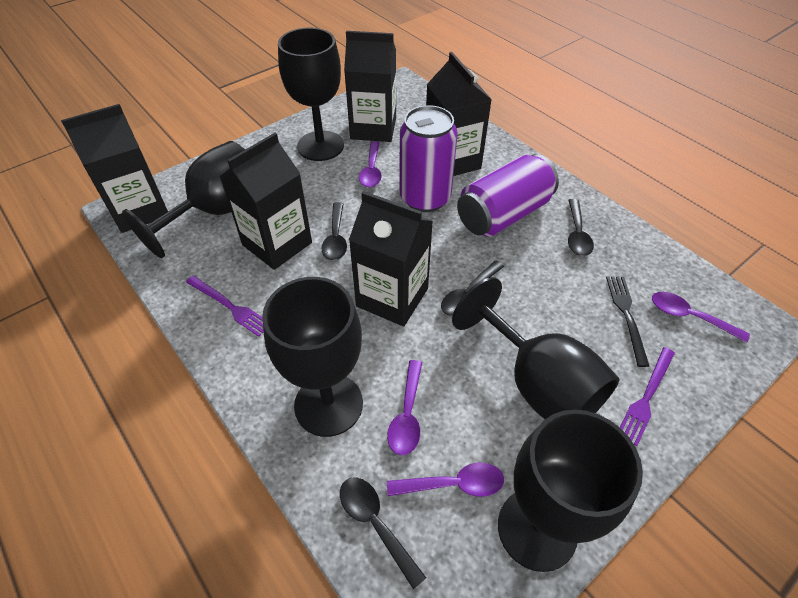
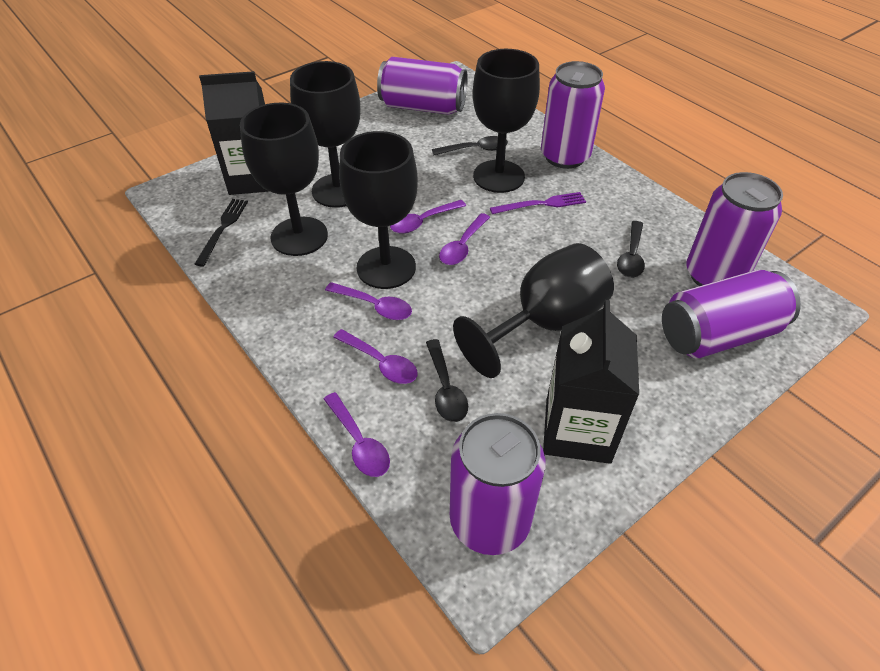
black carton: [61,104,168,233] [219,133,312,270] [344,31,396,142] [349,191,433,326] [426,52,492,176] = 5 -> [199,71,269,195] [543,300,639,464] = 2
black spoon: [321,202,347,260] [340,477,426,589] [441,261,504,316] [568,199,594,256] = 4 -> [426,339,468,422] [432,136,508,156] [617,221,645,278] = 3
purple can: [400,105,458,212] [457,154,559,237] = 2 -> [377,57,468,115] [450,413,545,555] [541,61,605,169] [662,270,801,358] [686,172,783,286] = 5
purple fork: [186,276,264,337] [620,347,675,446] = 2 -> [490,192,586,214] = 1
purple spoon: [359,141,382,187] [387,360,422,455] [387,463,504,497] [652,292,750,343] = 4 -> [324,392,390,477] [325,282,412,320] [333,329,418,384] [390,200,466,234] [439,213,490,265] = 5

